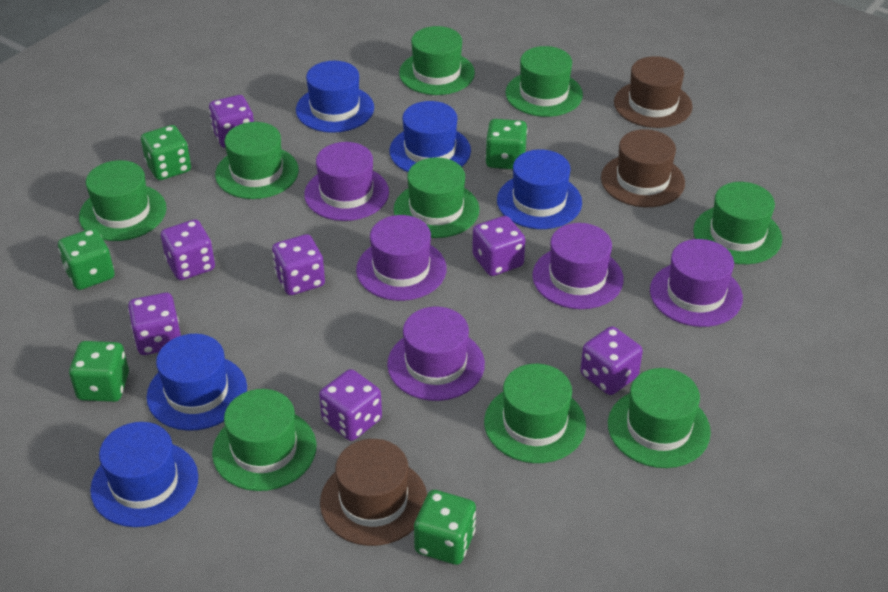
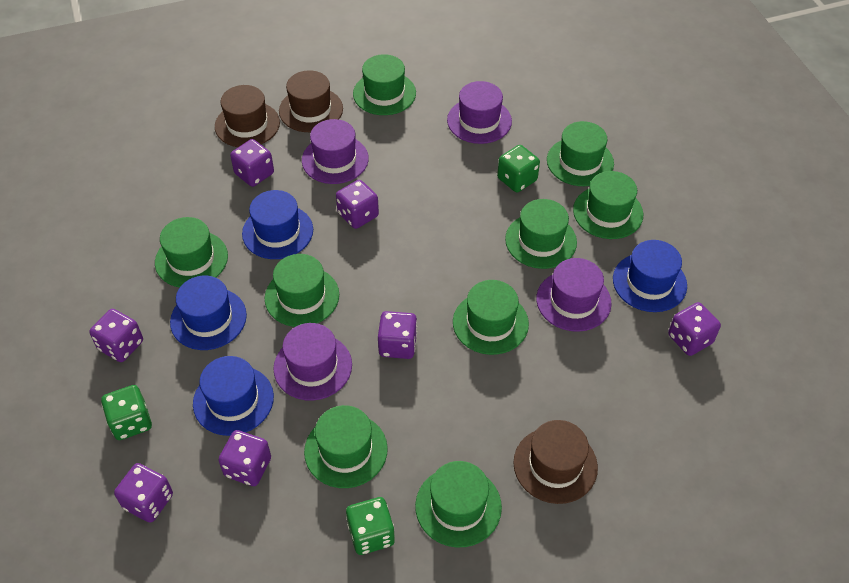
blue hat: [90,422,198,527] [147,334,247,431] [296,61,374,133] [390,101,471,172] [497,149,582,229] = 5 -> [170,276,247,350] [193,356,274,436] [242,190,313,259] [613,240,687,312] = 4
green dice: [58,228,115,290] [69,341,129,402] [141,125,191,180] [414,490,476,565] [485,119,527,169] = 5 -> [101,385,152,440] [346,497,395,555] [497,145,540,193] = 3
purple hat: [304,142,389,221] [356,215,446,301] [387,307,485,401] [532,223,624,309] [650,239,743,327] = 5 -> [273,323,352,401] [302,119,369,184] [447,81,512,144] [536,258,612,332] = 4

